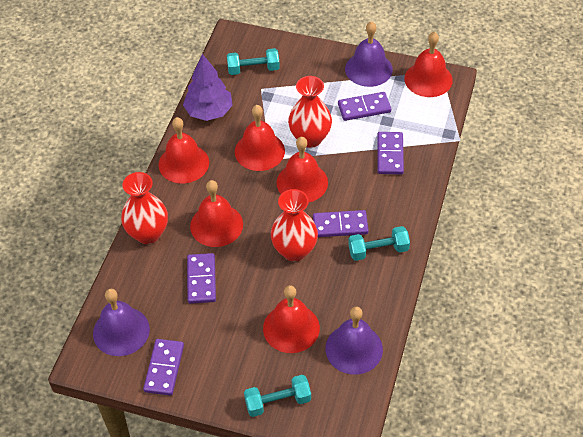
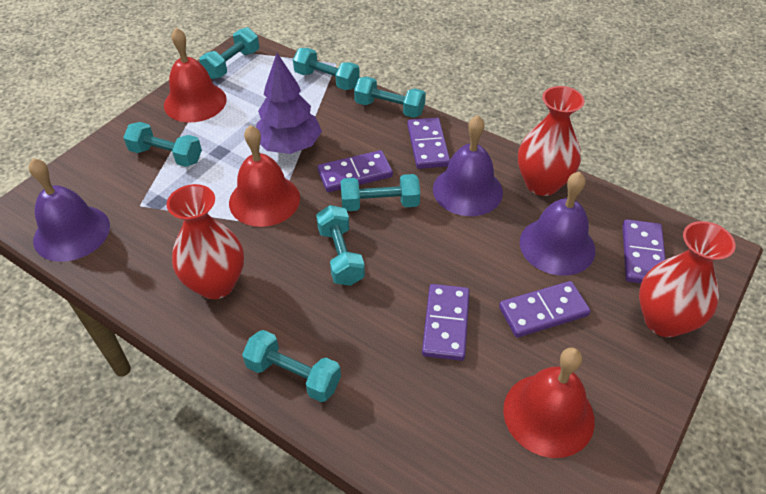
red bell: [158,117,209,183] [190,180,243,247] [235,105,285,171] [263,285,320,353] [277,137,328,203] [405,32,453,97] = 6 -> [164,28,227,122] [229,125,300,227] [503,347,595,458] = 3
turquoise dumbbell: [227,48,280,75] [244,375,311,417] [348,226,410,261] = 3 -> [123,122,202,167] [199,27,259,79] [242,330,341,402] [293,48,360,90] [316,205,365,286] [341,174,420,211] [354,77,426,118] = 7

